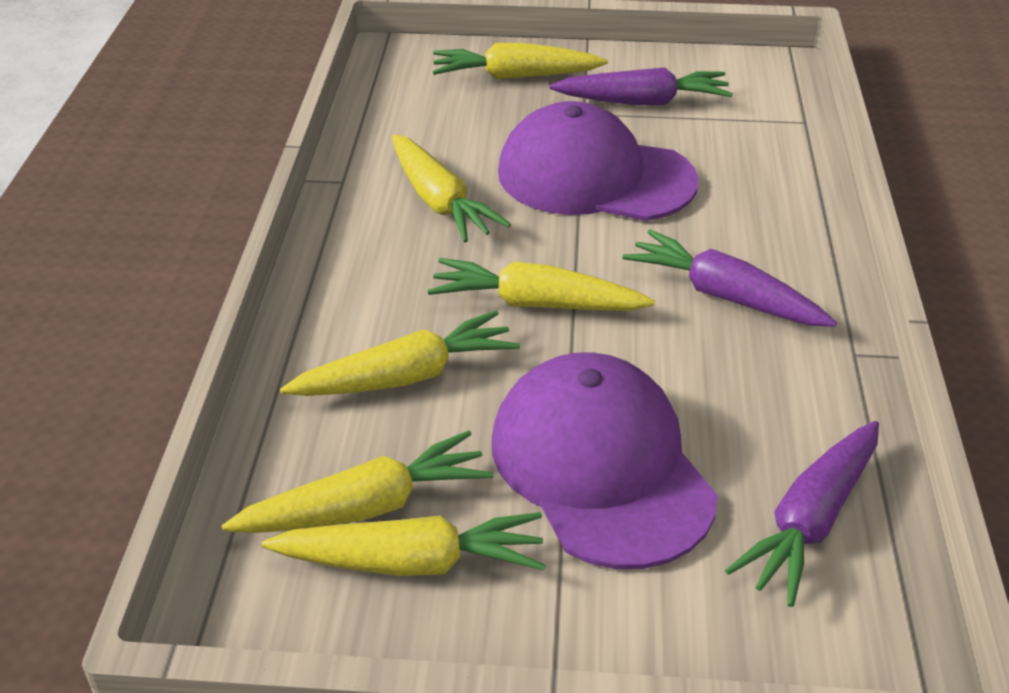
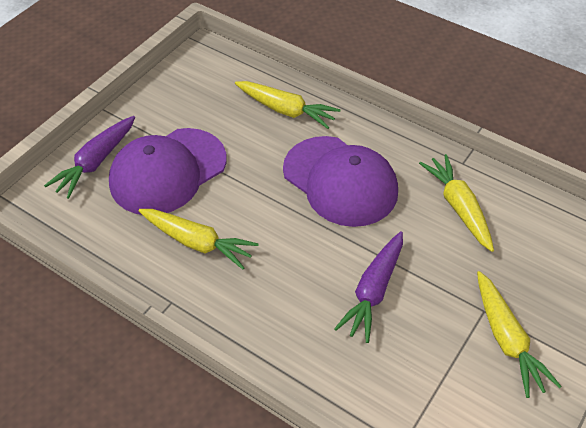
purple carrot: [549,67,733,105] [623,229,837,327] [725,421,879,607] = 3 -> [44,116,135,199] [334,231,403,343] = 2
yellow carrot: [221,431,493,533] [261,512,545,576] [280,311,520,396] [392,134,511,243] [427,258,655,311] [433,43,608,80] = 6 -> [138,209,259,269] [235,81,341,129] [419,154,494,252] [477,271,561,398] = 4

